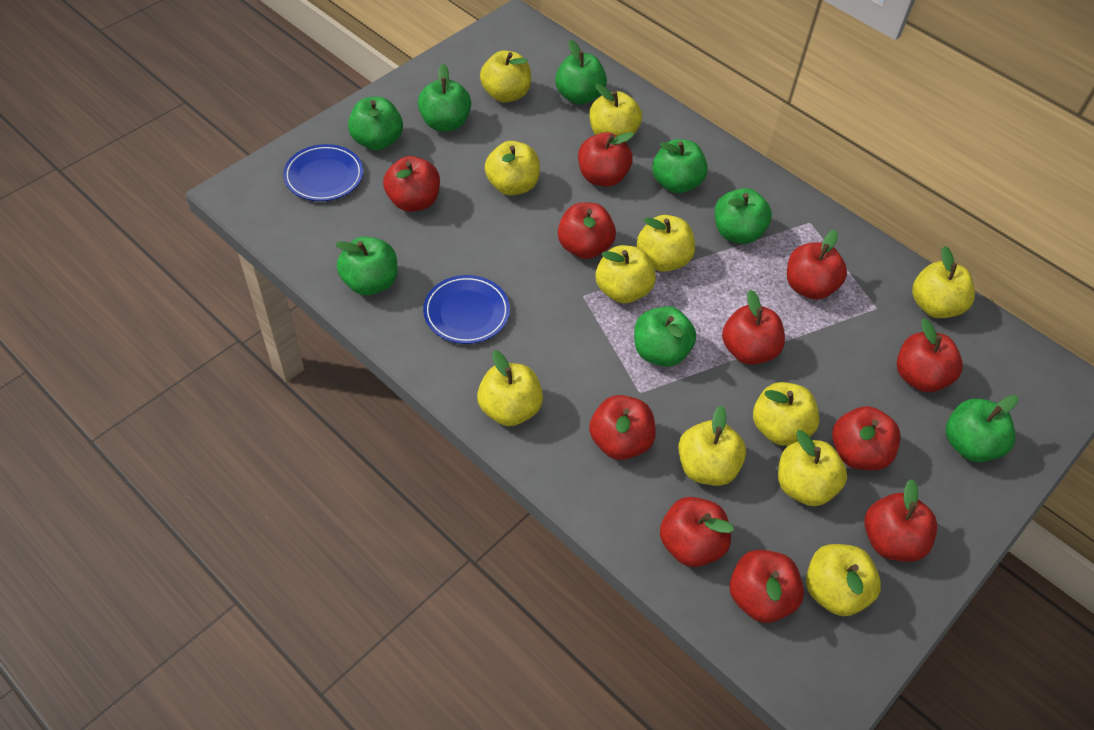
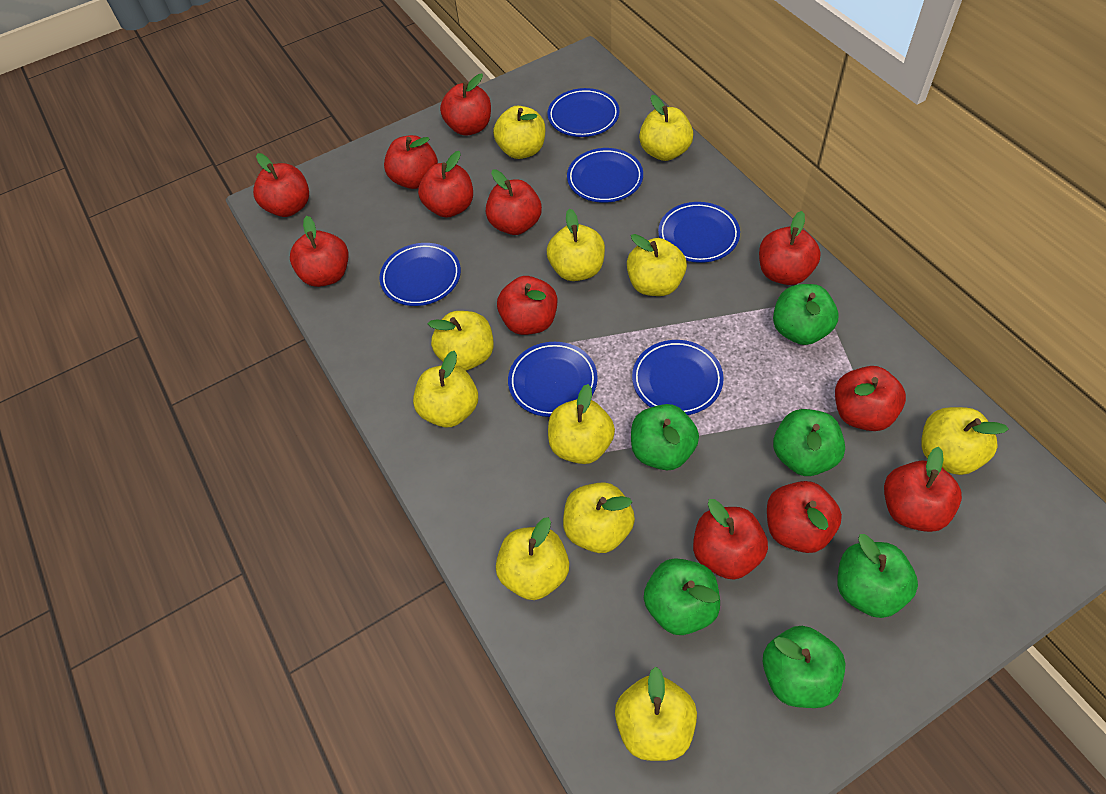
blue plate: [283,144,363,201] [423,275,510,344] = 2 -> [380,243,461,306] [508,342,598,417] [548,88,620,137] [567,148,643,203] [632,340,724,415] [658,202,740,263] = 6
green apple: [335,237,398,295] [348,97,403,150] [418,64,471,131] [555,40,607,105] [634,306,696,367] [652,139,708,193] [715,188,772,244] [946,395,1019,462] = 8 -> [631,404,699,470] [644,558,720,635] [763,626,845,708] [773,284,838,345] [773,409,845,476] [837,534,918,618] = 6
red apple: [383,156,440,212] [558,202,616,259] [578,132,634,187] [589,395,656,460] [660,497,734,567] [722,290,785,365] [730,550,804,623] [787,230,847,300] [832,406,901,470] [864,479,937,562] [897,318,963,392] = 11 -> [253,153,309,217] [290,216,348,287] [384,135,438,189] [418,151,473,218] [440,74,491,136] [486,169,542,235] [497,276,557,335] [693,499,768,580] [759,211,821,285] [767,481,842,553] [835,366,906,431] [884,447,962,532] = 12

